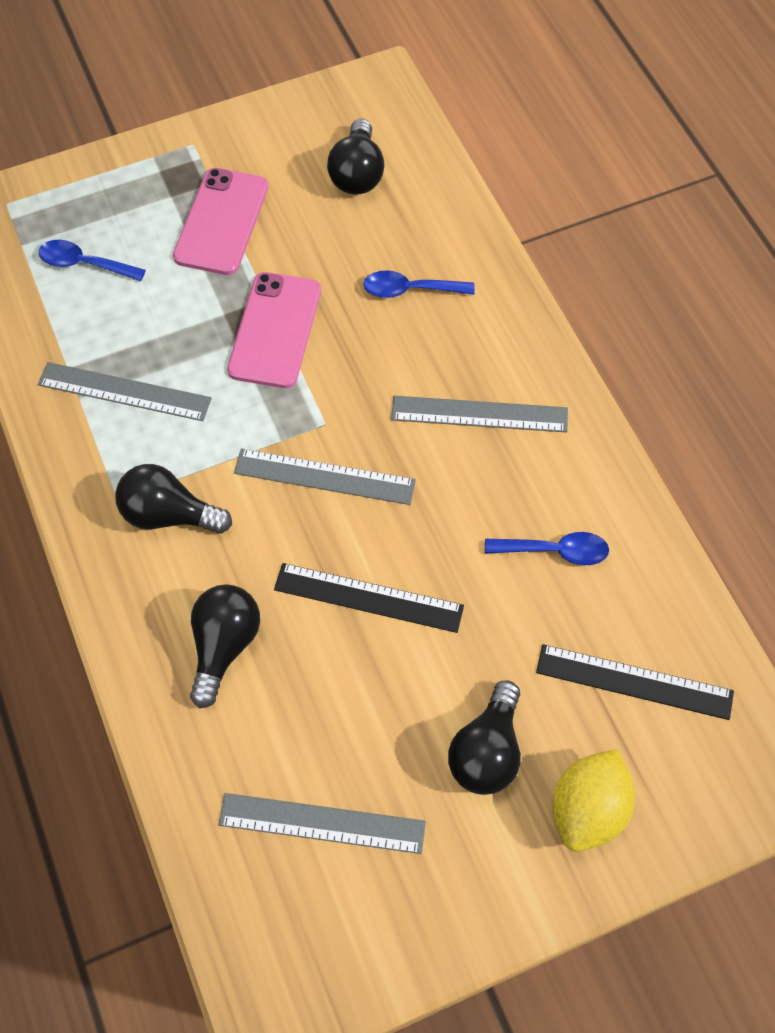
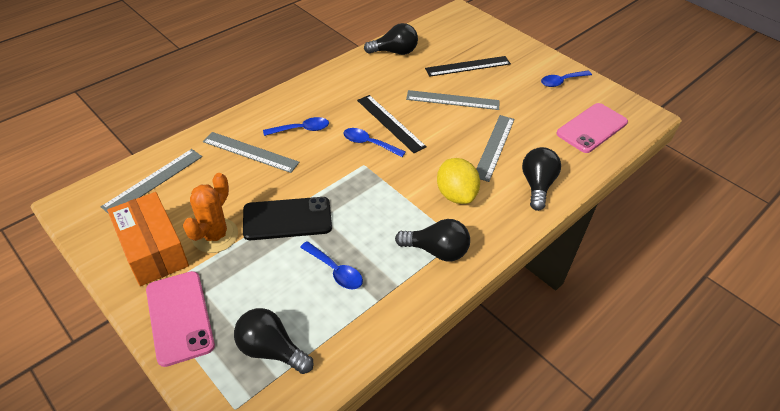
black phone: none = 0 -> [243,197,332,240] = 1
blue spoon: [38,240,146,281] [363,270,475,298] [485,532,609,565] = 3 -> [263,117,329,136] [300,241,363,289] [343,128,406,157] [541,71,592,87] = 4
orange box: none = 0 -> [107,192,189,286] = 1
orange cactus: none = 0 -> [183,173,238,253] = 1

